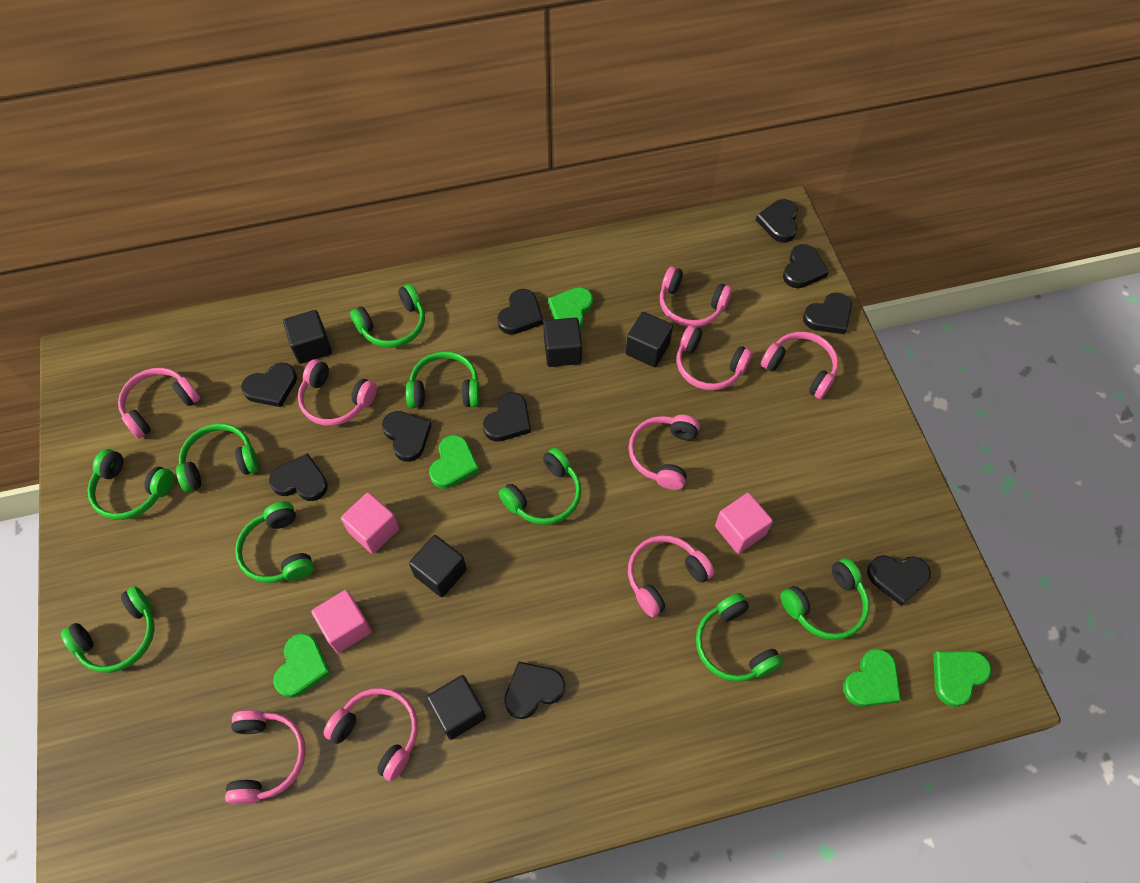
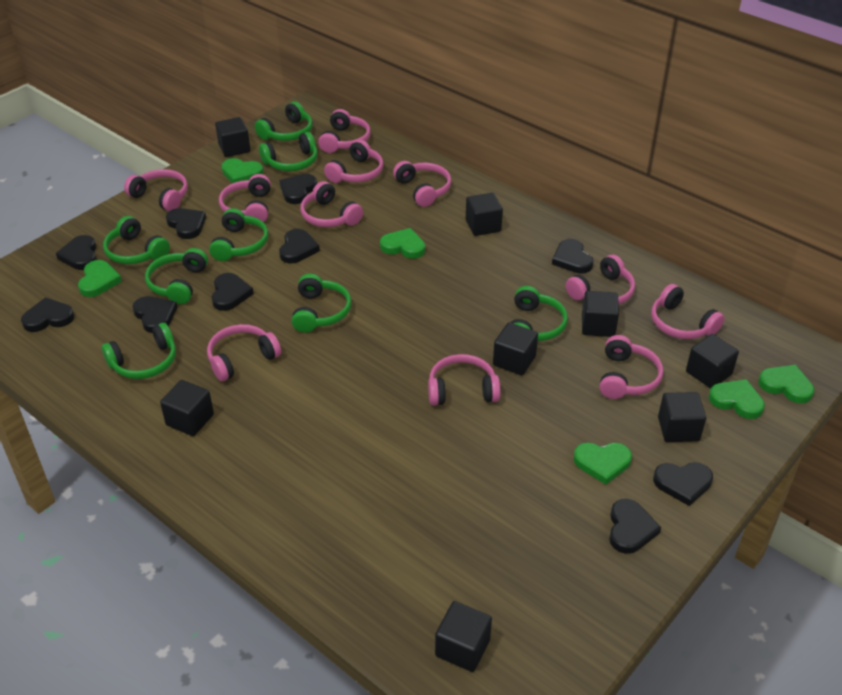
black cube: [283,310,332,364] [409,535,467,597] [427,675,486,740] [543,317,582,367] [626,312,673,367] = 5 -> [160,380,214,436] [215,117,250,157] [435,601,492,672] [466,193,503,236] [493,322,538,376] [582,291,619,337] [658,392,706,442] [686,334,739,388] = 8
green headphones: [61,586,155,673] [88,449,174,520] [176,423,259,492] [235,501,314,583] [350,284,425,348] [406,351,480,408] [499,448,581,525] [696,593,783,682] [780,558,870,640] = 9 -> [102,323,176,379] [103,216,170,264] [145,248,208,304] [209,208,268,261] [255,102,313,141] [259,132,317,171] [292,274,351,333] [510,286,568,341] = 8
green heart: [273,633,331,698] [429,435,480,489] [548,287,593,329] [843,648,901,707] [933,651,991,707] = 5 -> [78,260,122,297] [221,158,264,184] [380,228,425,259] [574,443,632,485] [709,379,765,419] [758,365,814,403] = 6
pink cube: [311,590,372,653] [341,492,399,554] [715,493,773,554] = 3 -> none = 0
pink headphones: [118,368,200,439] [225,710,306,804] [298,359,377,426] [323,688,418,781] [628,415,700,490] [628,535,714,617] [660,266,732,327] [677,325,753,390] [761,332,839,399] = 9 -> [124,169,188,211] [207,324,281,381] [219,174,271,222] [300,181,363,227] [318,109,371,153] [324,140,383,183] [393,161,451,207] [428,354,500,406] [566,255,635,304] [599,335,663,399] [651,284,725,339] = 11

